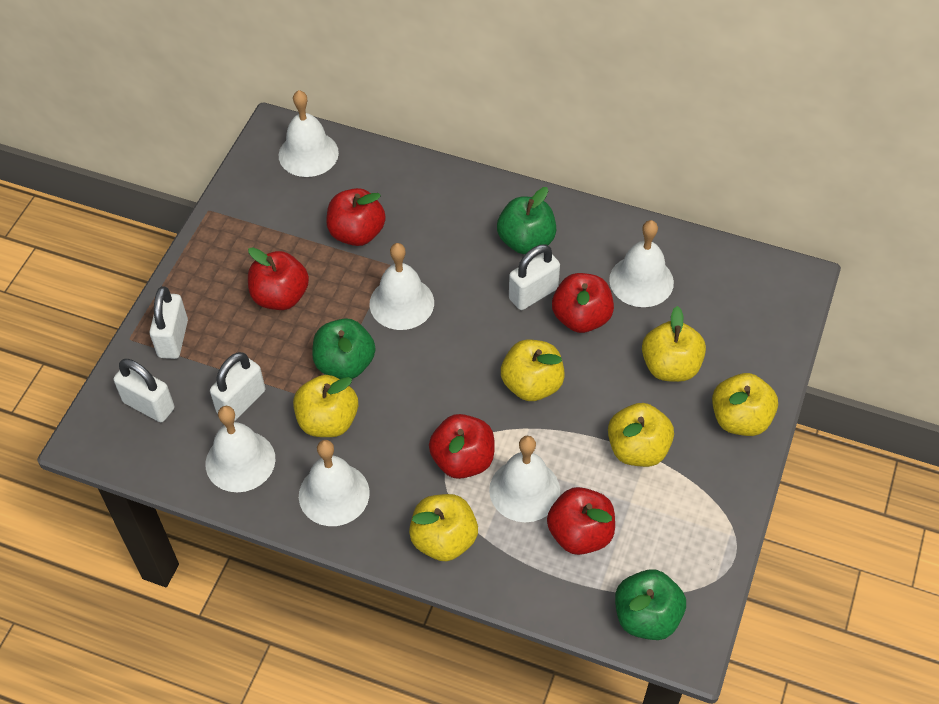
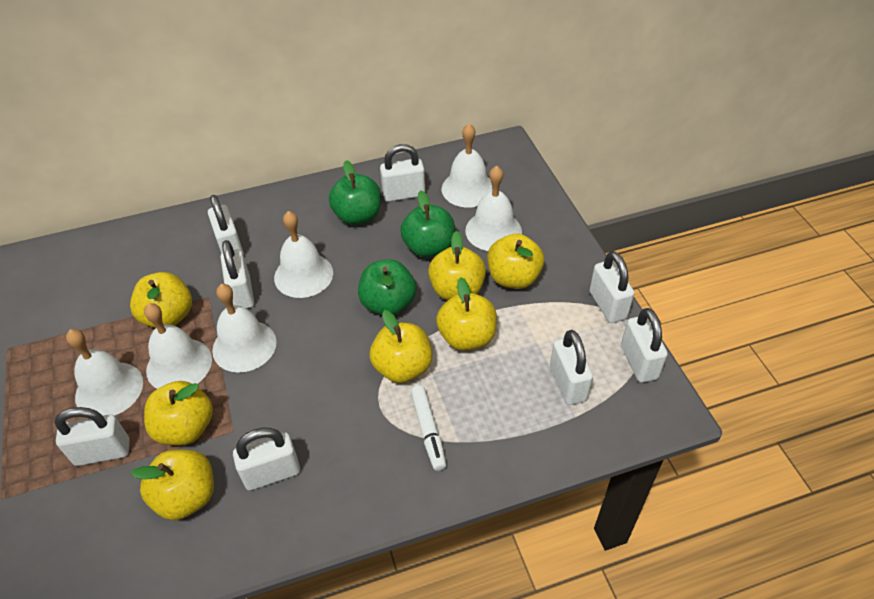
red apple: [248,247,309,310] [326,188,386,246] [429,414,495,479] [547,487,615,555] [552,273,614,333] = 5 -> none = 0
white marker: none = 0 -> [411,385,446,471] = 1
white padlock: [114,359,174,422] [149,286,188,359] [210,352,265,422] [509,244,560,310] = 4 -> [54,407,130,466] [208,195,244,256] [221,240,254,309] [233,428,300,491] [380,144,425,202] [550,330,593,405] [590,251,634,323] [621,308,668,383] = 8
yellow apple: [293,375,358,437] [409,494,478,561] [501,340,565,401] [608,403,674,467] [642,306,706,382] [712,373,778,436] = 6 -> [130,272,192,328] [131,450,214,520] [144,381,213,445] [370,310,433,383] [428,231,486,300] [436,277,497,351] [487,234,544,289] = 7

